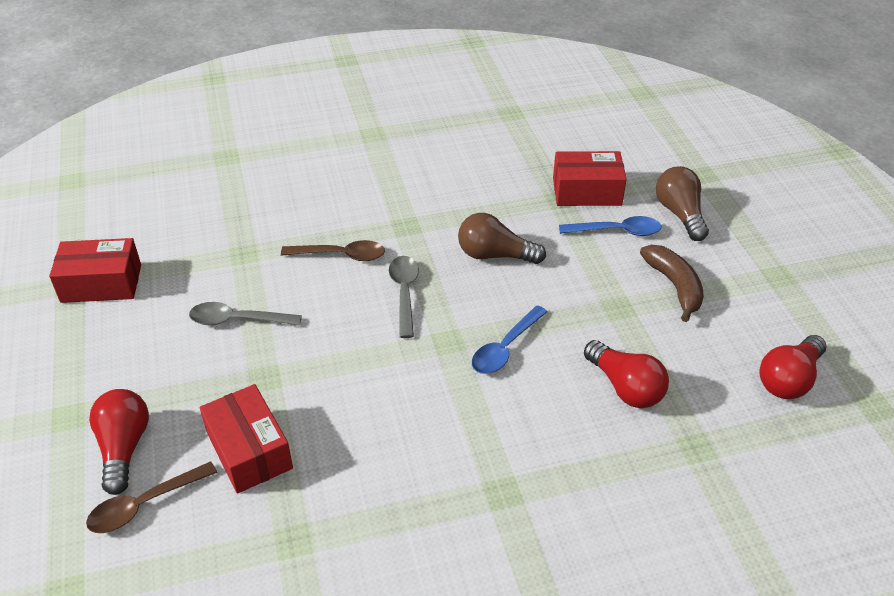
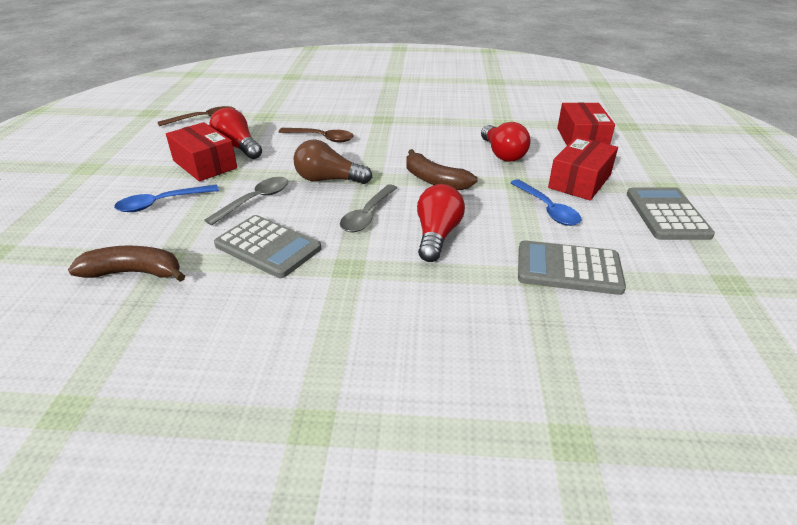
brown banana: [640,245,704,322] = 1 -> [68,245,185,282] [406,149,478,190] = 2
brown light bulb: [458,213,546,264] [656,166,709,241] = 2 -> [294,139,372,184] = 1
grey calculator: none = 0 -> [214,215,321,278] [518,240,626,295] [627,187,715,240] = 3

